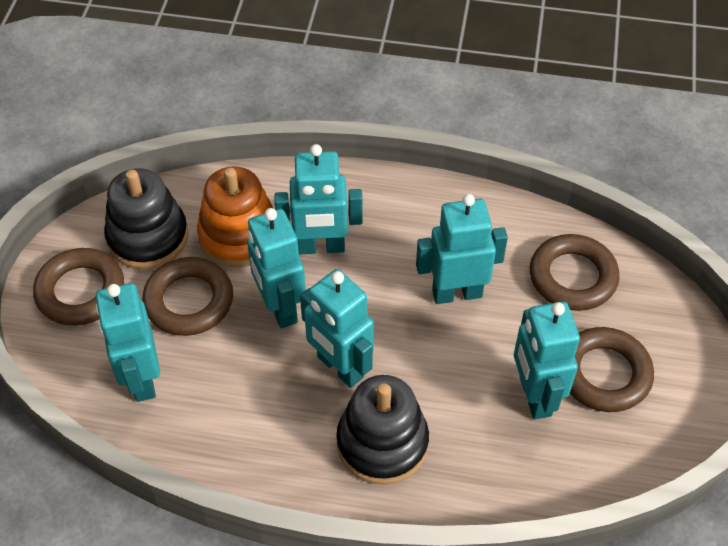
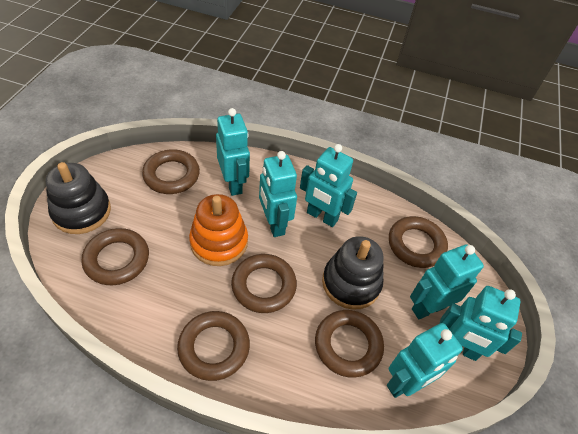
brown ring: [33,248,124,326] [142,257,233,336] [530,234,620,311] [570,327,654,412] = 4 -> [82,228,149,285] [142,149,200,194] [177,311,250,381] [231,254,297,313] [315,310,384,378] [389,216,448,268] = 6

